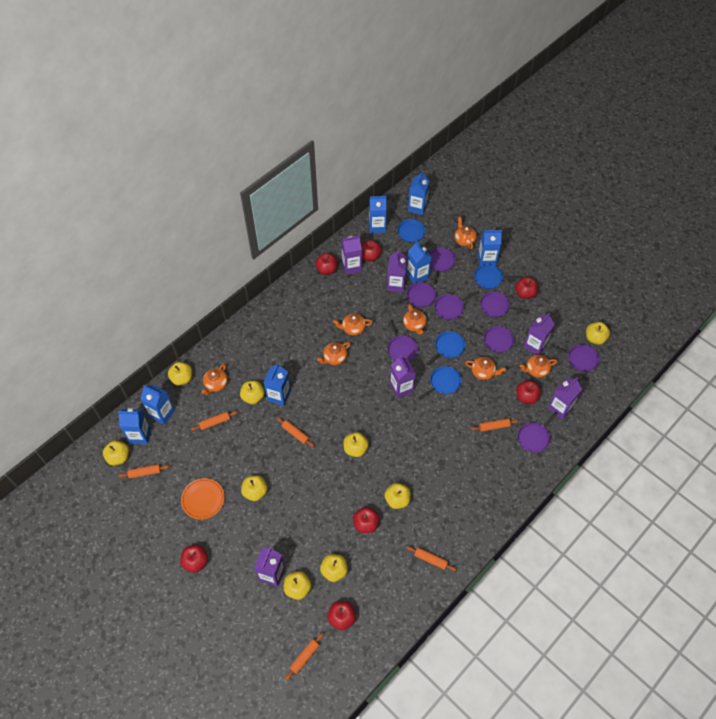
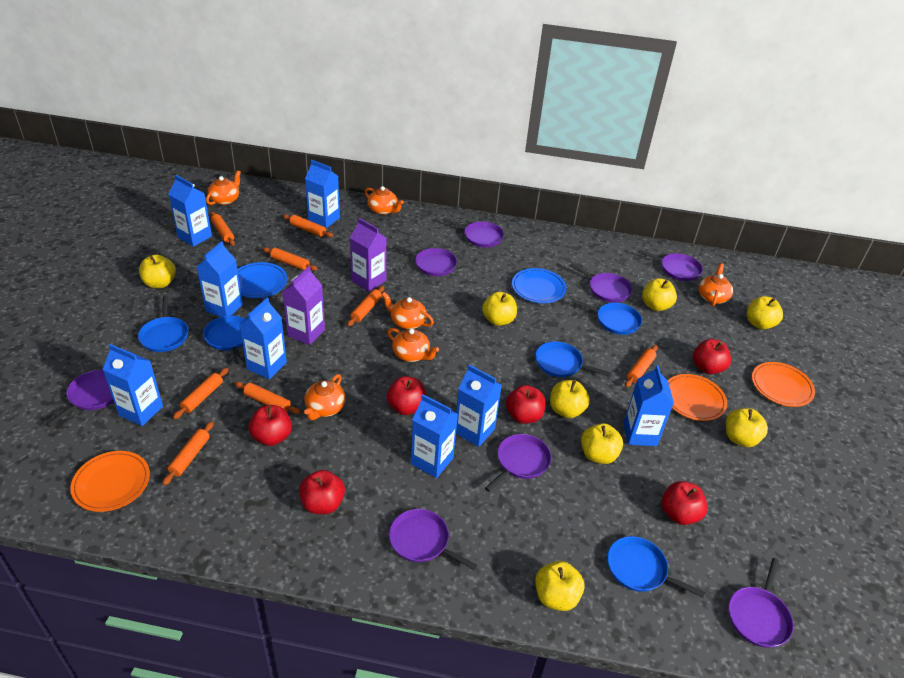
blue carton: [118,408,151,444] [141,384,175,425] [264,363,291,406] [369,196,387,233] [406,241,431,284] [408,171,430,215] [478,230,502,266] = 7 -> [103,344,163,426] [169,175,212,247] [197,241,243,317] [239,298,287,379] [305,160,340,228] [411,394,458,478] [456,365,502,447] [624,365,674,446] = 8
blue pan: [389,210,425,242] [419,366,462,400] [426,331,466,366] [474,264,522,289] = 4 -> [138,296,189,352] [203,316,245,366] [535,341,611,377] [572,299,642,335] [607,536,705,598] = 5
blue plate: none = 0 -> [237,262,287,298] [512,268,566,303] = 2
orange plate: [181,478,225,520] = 1 -> [70,451,150,512] [668,374,727,421] [752,362,815,407] = 3
orange rolling pin: [118,464,170,479] [191,411,238,431] [277,417,314,447] [285,633,324,681] [406,546,456,571] [471,418,519,432] = 6 -> [163,421,214,485] [173,368,229,419] [210,212,235,246] [235,382,300,414] [263,247,318,271] [283,214,333,237] [347,286,385,326] [625,345,658,387] = 8
orange teapot: [202,363,228,395] [317,342,351,365] [333,314,373,335] [403,304,427,335] [455,217,477,249] [465,357,506,380] [520,355,557,378] = 7 -> [206,170,241,205] [304,374,346,420] [365,186,404,215] [382,292,434,329] [387,328,439,362] [699,263,733,306] = 6
purple carton: [254,547,285,587] [341,235,362,274] [387,249,407,292] [390,355,416,398] [524,313,555,355] [548,378,582,420] = 6 -> [283,266,325,345] [350,218,386,292] = 2
red apple: [180,545,208,573] [315,253,337,275] [328,601,356,630] [353,507,380,533] [361,240,382,262] [515,277,538,299] [516,380,541,404] = 7 -> [248,405,292,446] [299,470,345,514] [387,376,426,415] [506,385,545,424] [662,481,708,525] [693,339,731,374] = 6
yellow apple: [103,440,129,466] [168,362,192,386] [240,381,265,404] [241,475,267,501] [284,571,312,600] [320,554,348,582] [343,432,369,457] [384,483,411,509] [586,322,610,345] = 9 -> [139,255,176,288] [482,292,517,326] [535,561,585,611] [550,380,590,418] [581,423,623,464] [642,278,677,311] [726,408,768,447] [747,296,783,329] = 8

